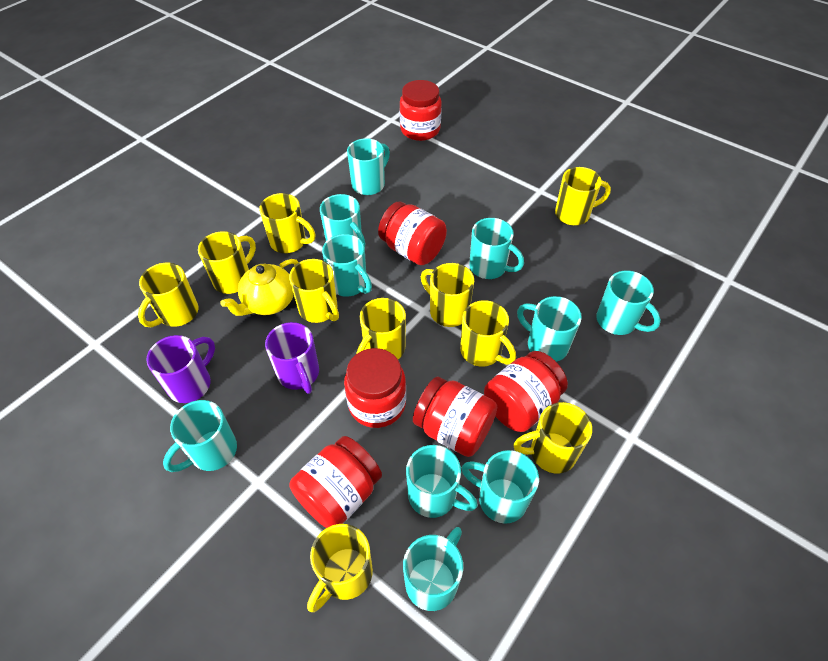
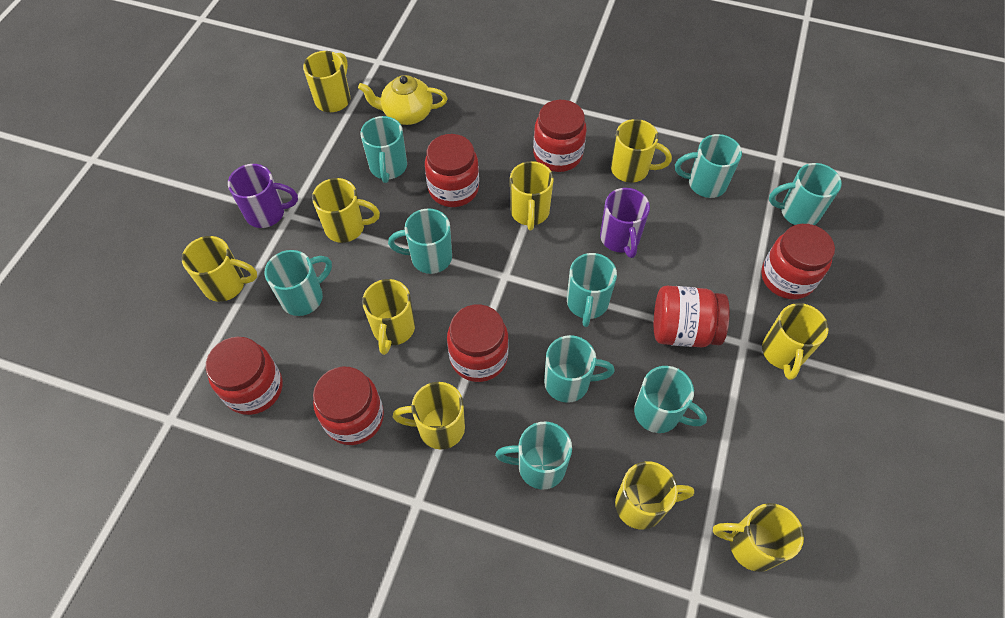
red jar: [290,436,382,528] [344,348,406,428] [378,202,447,265] [400,80,442,141] [413,376,497,457] [484,351,568,432] = 6 -> [206,337,282,415] [313,367,384,445] [425,134,479,207] [447,305,509,382] [533,100,586,172] [654,286,730,347] [761,224,835,299] = 7
turquoise mug: [163,400,237,472] [320,194,366,247] [322,234,372,297] [347,138,390,195] [403,527,463,611] [406,445,478,518] [461,450,539,524] [469,218,524,279] [517,296,582,362] [596,271,661,335] = 10 -> [265,250,332,316] [360,116,407,183] [388,208,452,274] [495,421,572,490] [544,335,615,403] [567,253,617,327] [634,366,707,433] [675,134,742,198] [769,163,842,225] = 9

